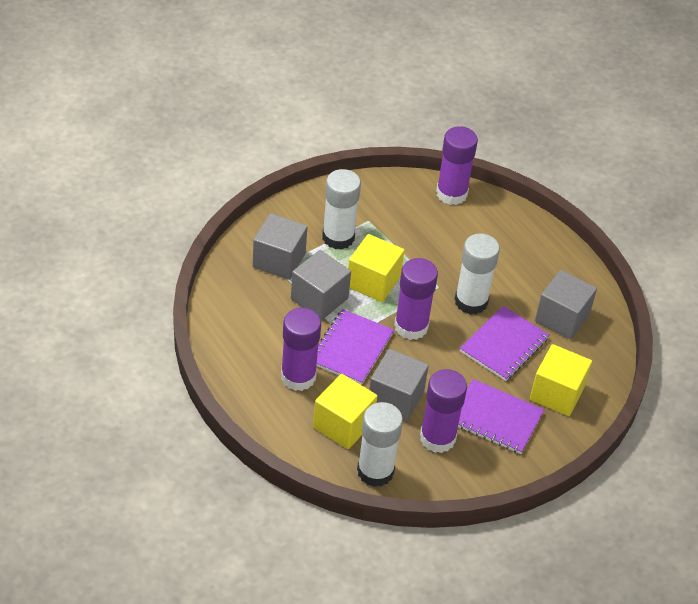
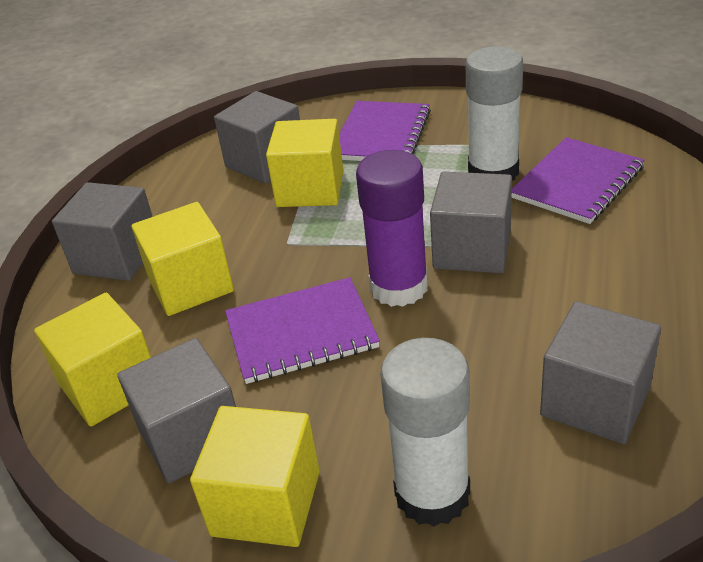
grey cube: [253,213,307,280] [291,250,351,320] [369,349,429,421] [535,270,597,340] = 4 -> [52,182,153,281] [117,338,236,483] [214,91,300,184] [430,172,512,273] [540,301,661,444] = 5
purple glue stick: [281,308,321,391] [394,258,438,340] [420,369,467,453] [436,126,478,205] = 4 -> [356,150,428,307] = 1
white glue stick: [322,169,361,250] [357,402,403,487] [455,233,500,314] = 3 -> [380,338,470,527] [466,46,523,181] = 2
yellow cube: [313,374,377,449] [348,234,404,302] [530,344,592,416] = 3 -> [34,293,151,427] [132,202,234,316] [190,406,320,547] [266,119,343,207] = 4

